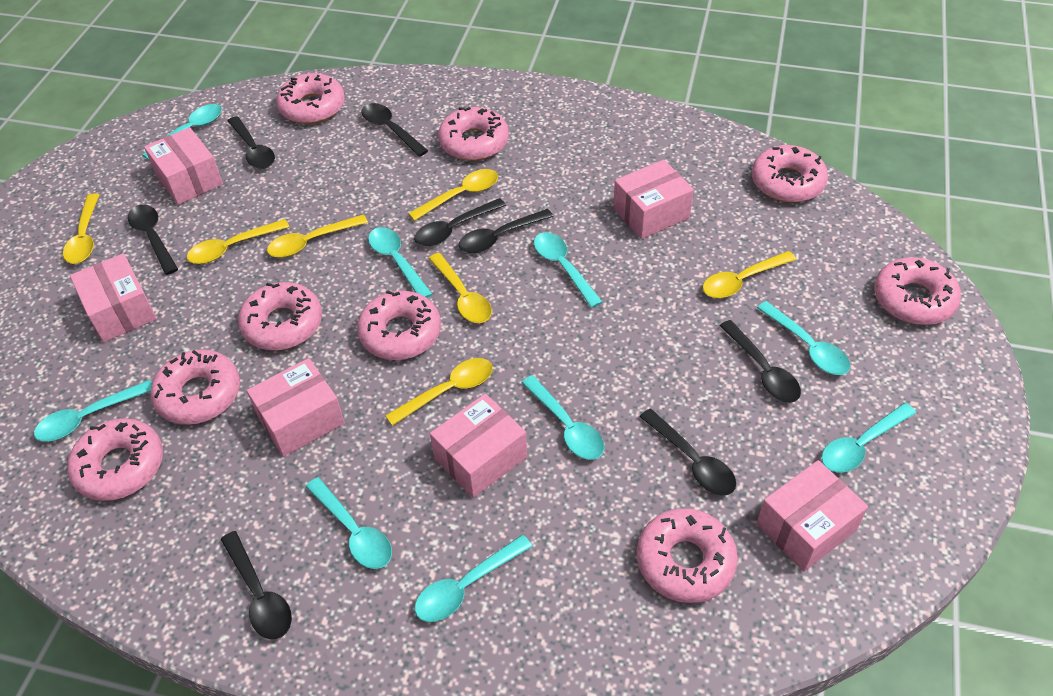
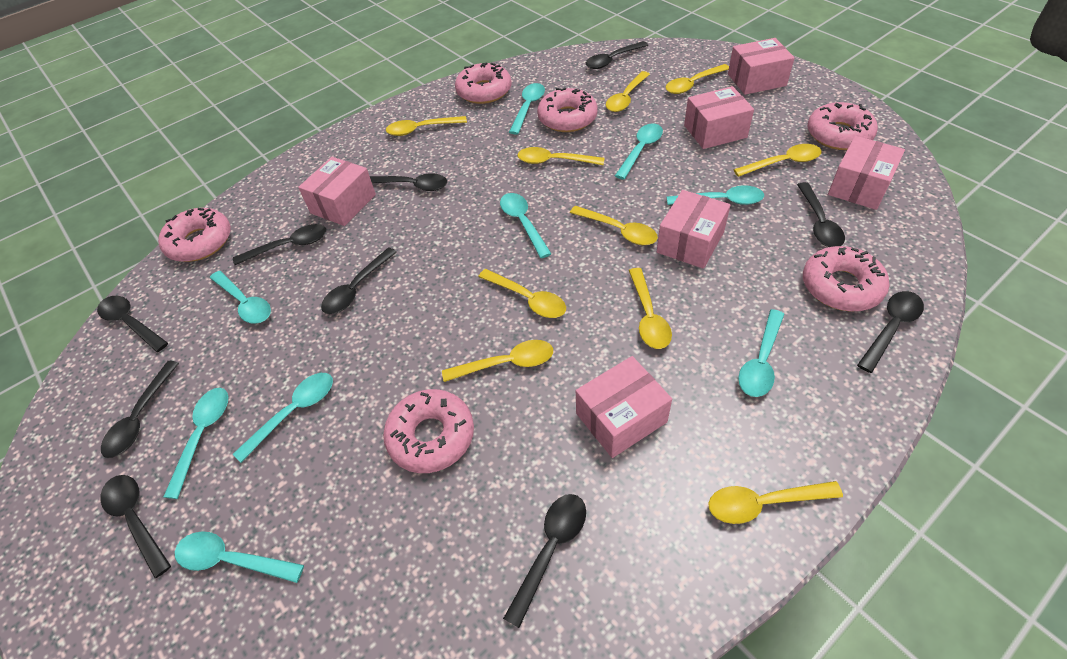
black spoon: [128,205,178,275] [221,531,292,639] [228,116,275,169] [361,103,428,157] [414,198,506,246] [459,209,554,253] [639,409,736,495] [720,320,801,403] = 8 -> [97,296,168,352] [100,475,171,578] [101,361,179,458] [233,224,326,265] [321,247,397,314] [370,173,447,191] [503,494,586,628] [586,41,648,69] [797,182,845,247] [857,291,924,373] = 10
pink donut: [68,418,163,501] [150,349,240,425] [238,282,322,350] [276,73,345,124] [357,290,441,360] [438,107,509,161] [637,508,738,603] [752,145,828,203] [874,257,961,325] = 9 -> [158,208,231,262] [383,389,474,473] [455,62,512,104] [537,88,598,132] [803,246,890,311] [807,102,878,150] = 6
yellow spoon: [63,193,99,264] [187,219,289,264] [267,215,368,258] [385,358,493,426] [408,169,498,221] [429,253,492,323] [703,251,796,298] = 7 -> [386,116,467,136] [442,340,553,382] [478,269,566,318] [517,147,605,165] [570,206,658,245] [606,71,650,112] [629,268,672,349] [666,64,729,94] [708,481,843,524] [734,144,821,177] = 10

